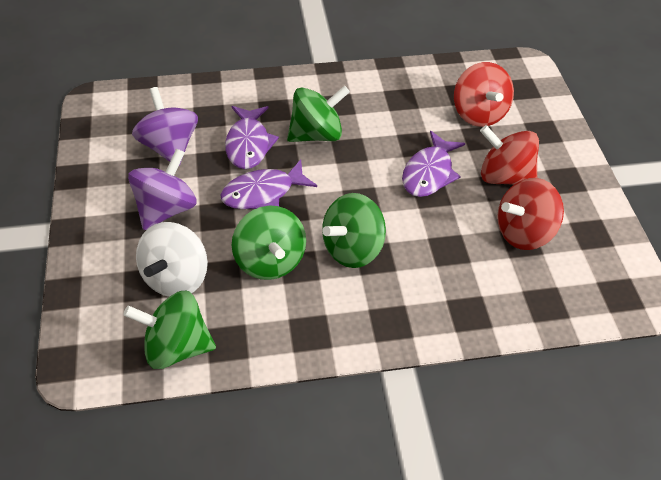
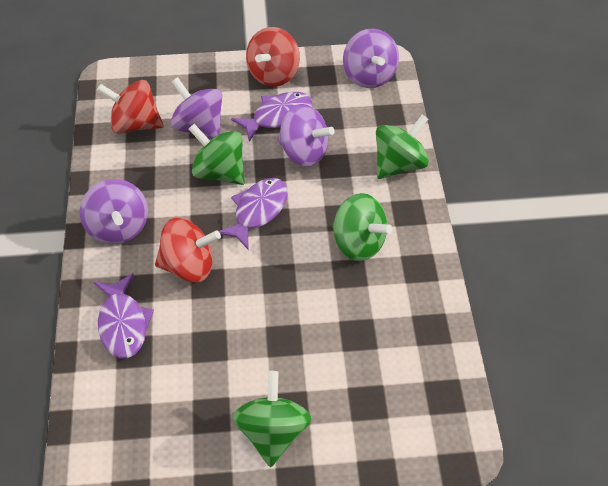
purple spinning top: [128,148,197,230] [132,87,198,167] = 2 -> [80,179,148,244] [171,77,222,139] [277,104,335,167] [343,29,399,88] = 4
white spinning top: [136,222,208,297] = 1 -> none = 0

